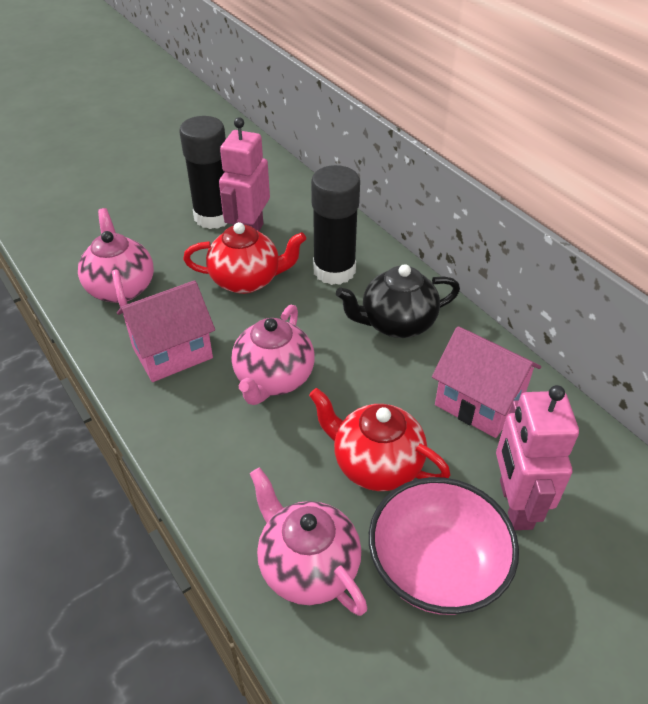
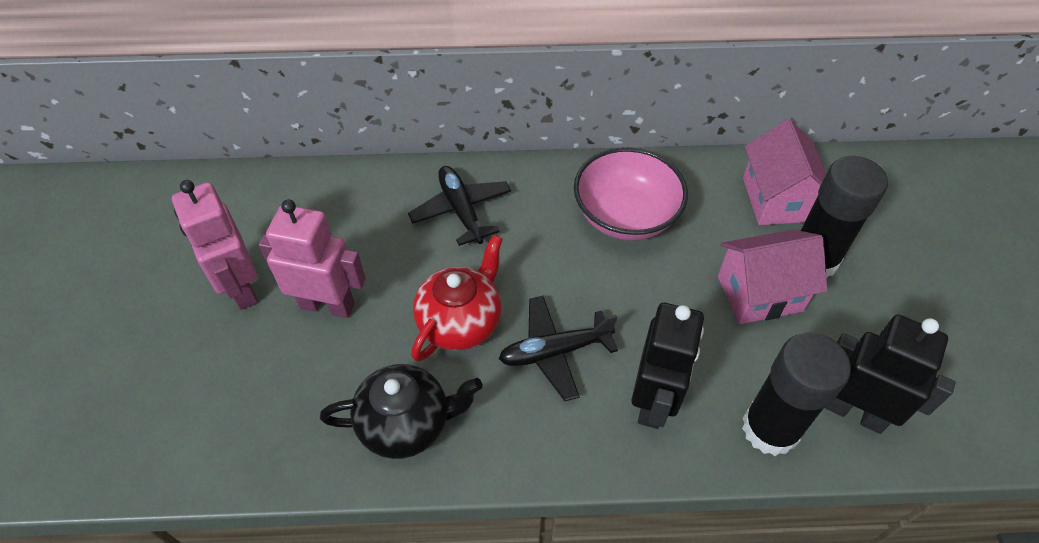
black plane: none = 0 -> [408,166,511,246] [499,296,618,401] = 2
black robot: none = 0 -> [631,303,704,429] [824,315,955,434] = 2
pink teapot: [78,208,154,308] [232,305,315,405] [250,467,367,616] = 3 -> none = 0
red teapot: [183,222,306,294] [309,388,450,491] = 2 -> [411,235,503,361] = 1

